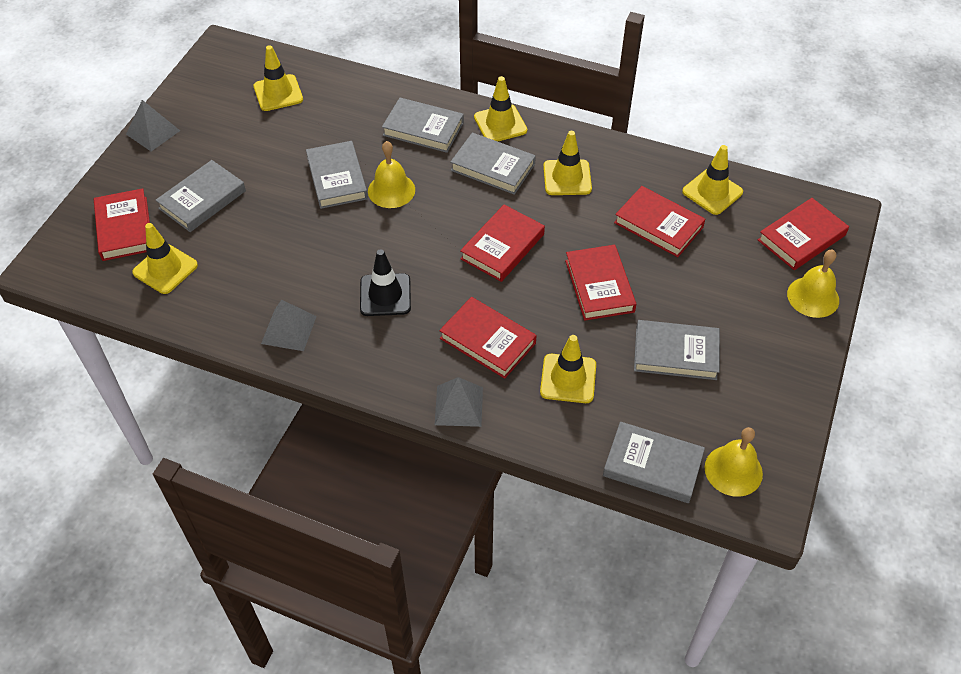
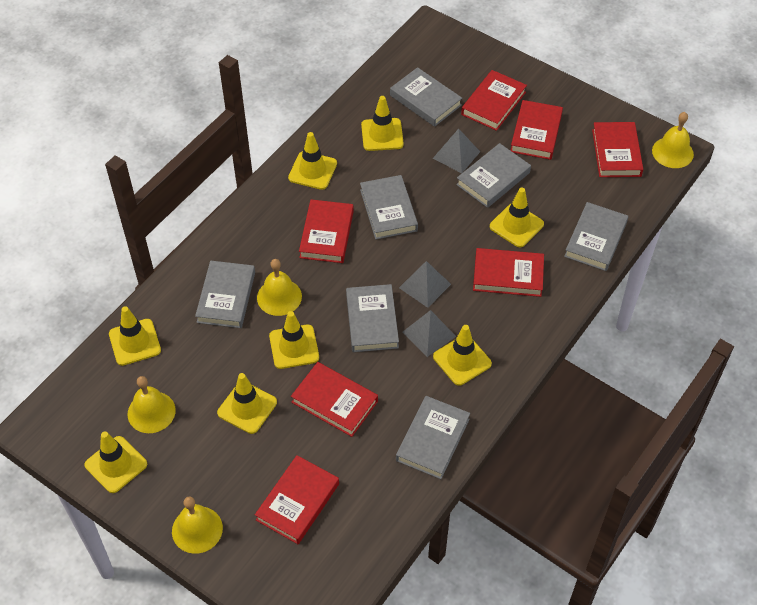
black traffic cone: [360,249,411,316] = 1 -> none = 0
grey book: [155,160,246,232] [306,141,368,209] [382,98,464,153] [450,133,536,195] [603,422,705,503] [634,320,720,380] = 6 -> [195,261,255,328] [346,284,399,352] [360,175,418,239] [390,67,462,127] [396,396,470,479] [456,143,531,208] [564,202,628,271] = 7
red book: [94,188,150,261] [439,297,537,379] [460,205,545,282] [565,245,636,321] [614,186,705,257] [758,198,849,270] = 6 -> [255,455,339,544] [291,362,378,437] [299,199,354,263] [461,70,527,131] [473,248,544,297] [510,100,563,160] [592,122,643,177] = 7
yellow bell: [368,141,415,208] [705,427,763,497] [787,250,839,318] = 3 -> [128,376,176,433] [172,497,223,554] [257,259,302,316] [652,112,694,168] = 4
yellow traffic cone: [132,223,198,294] [253,45,303,111] [474,76,527,142] [540,335,596,403] [543,131,592,195] [682,145,743,215] = 6 -> [84,431,147,493] [109,306,161,366] [217,373,277,434] [269,311,319,369] [288,132,337,190] [361,96,404,151] [433,325,492,386] [490,188,544,248] = 8

